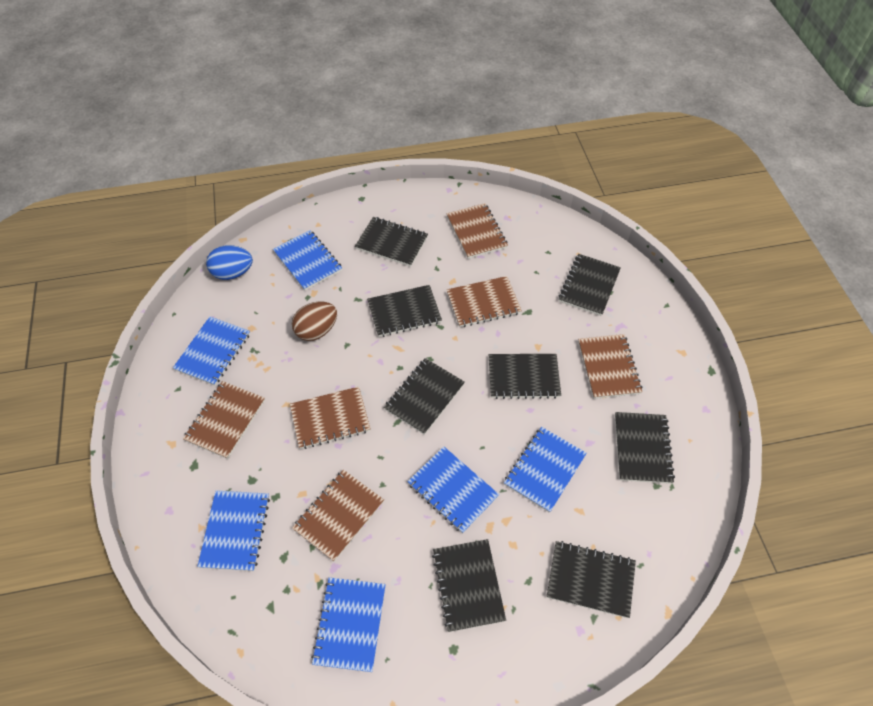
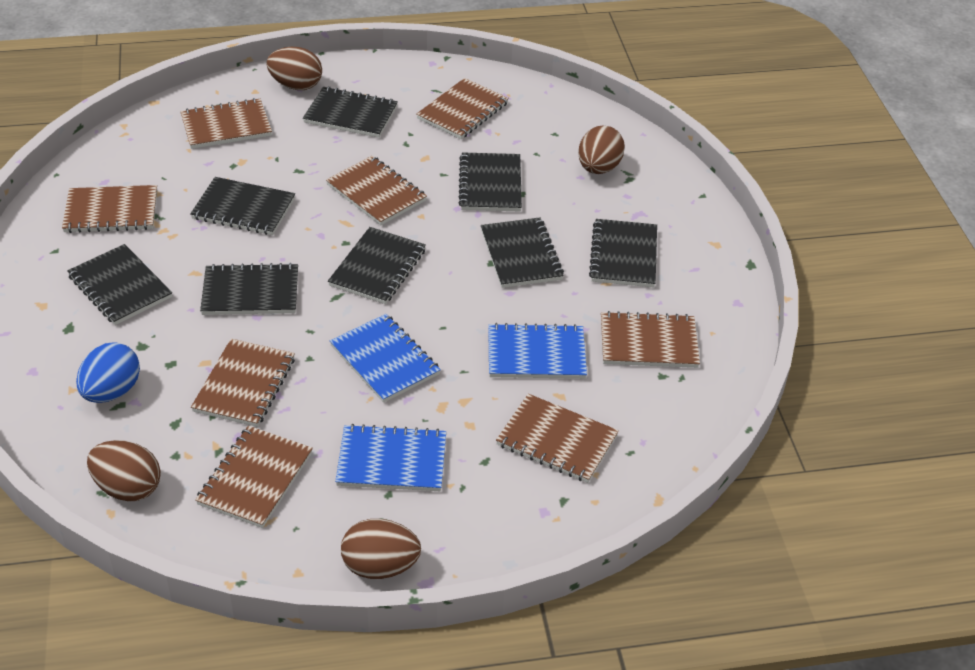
blue notebook: [173,316,250,386] [197,490,270,571] [273,230,342,290] [311,577,386,672] [407,447,499,533] [504,427,587,513] = 6 -> [330,314,441,403] [335,424,446,491] [488,323,587,379] = 3
brown egg: [292,302,337,341] = 1 -> [87,440,161,502] [266,47,322,90] [341,519,421,579] [578,126,625,174] = 4
brown notebook: [183,381,265,459] [290,387,370,449] [292,470,384,561] [446,203,508,259] [447,276,522,327] [578,334,643,399] = 6 -> [62,185,157,233] [180,98,272,149] [191,338,295,427] [195,426,313,528] [326,156,427,225] [416,78,509,139] [496,394,619,483] [601,311,700,368] = 8

